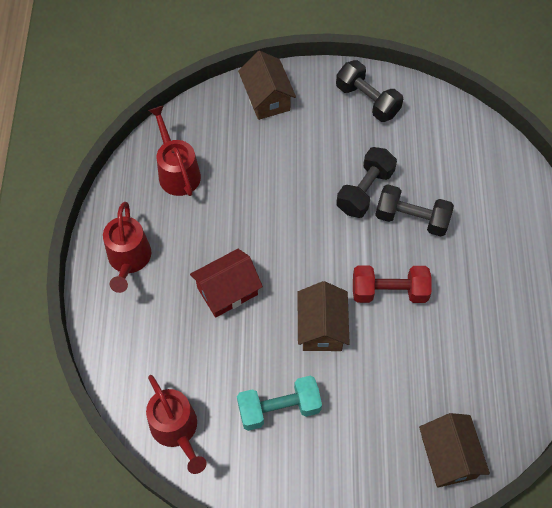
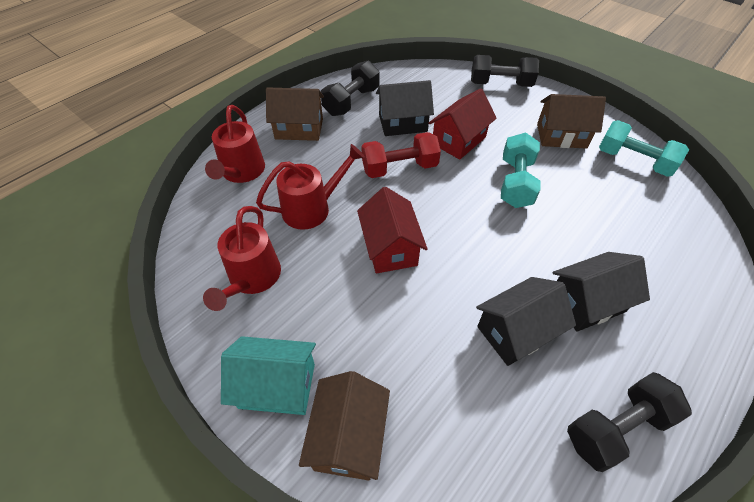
black house: none = 0 -> [376,80,434,136] [476,277,576,366] [552,252,650,332] = 3
red house: [190,249,263,318] = 1 -> [357,187,428,273] [429,88,497,160] = 2
turquoise dumbbell: [237,376,322,431] = 1 -> [501,133,541,208] [599,120,689,177] = 2
turquoise house: none = 0 -> [221,336,316,415] = 1

